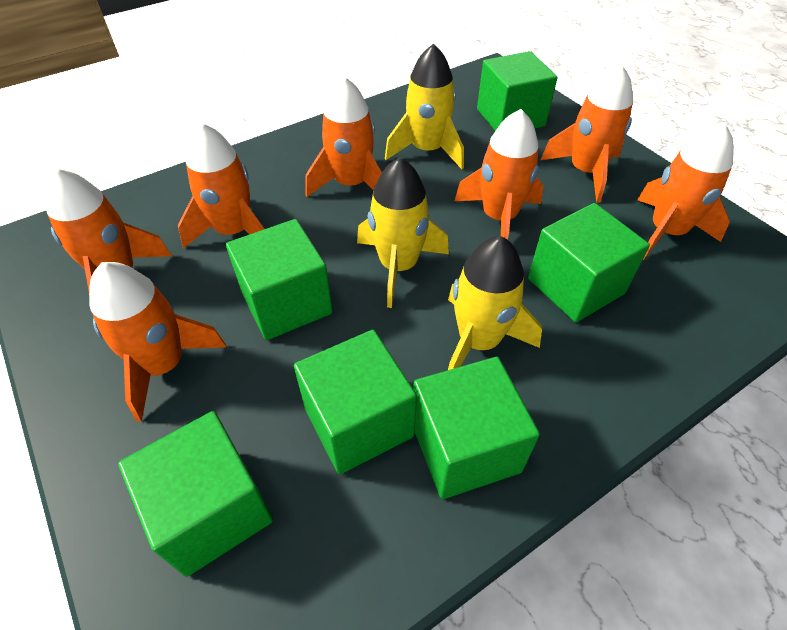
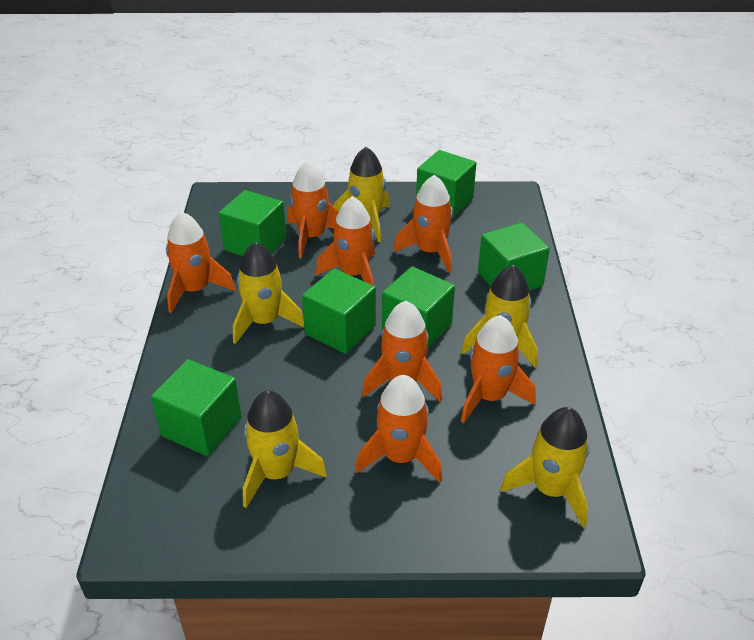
yellow rocket: [357,157,449,308] [385,44,464,169] [448,236,542,370] = 3 -> [233,242,304,344] [243,391,327,508] [333,147,390,242] [461,265,538,368] [500,407,589,528] = 5

